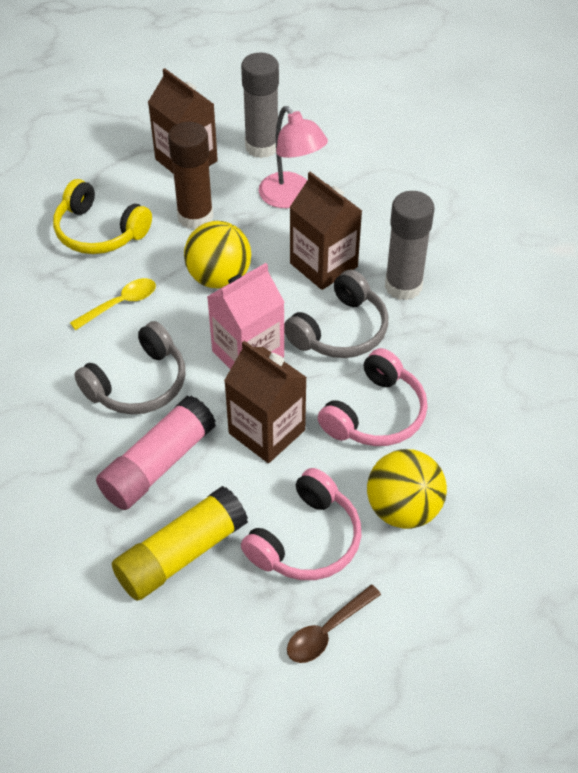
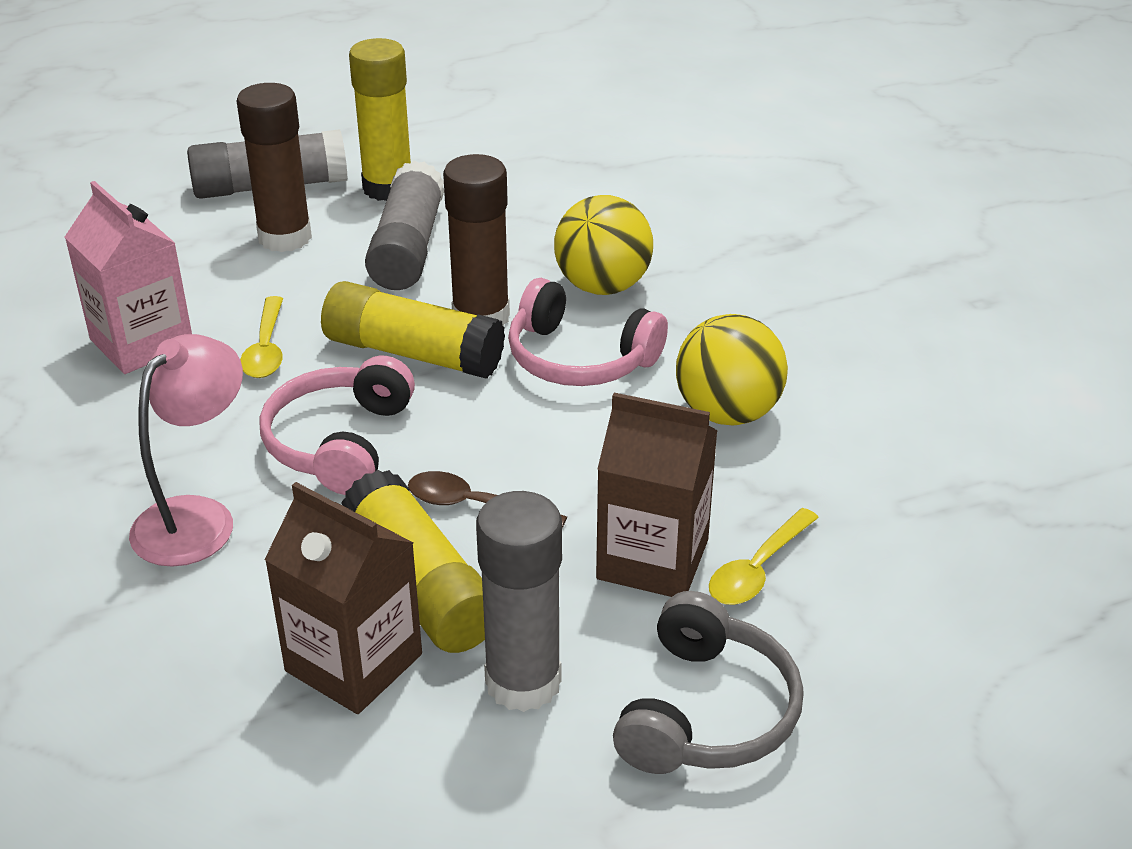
brown carton: [148,68,218,174] [224,341,307,463] [290,172,362,290] = 3 -> [264,482,422,714] [596,393,718,597] = 2
brown glue stick: [168,122,213,230] = 1 -> [237,83,312,252] [443,154,510,326] = 2
grey glue stick: [241,52,279,158] [385,191,434,300] = 2 -> [187,129,348,199] [365,161,444,290] [476,491,562,712] = 3
grey headphones: [74,321,186,414] [284,270,388,358] = 2 -> [613,591,804,774] = 1
pink glue stick: [96,396,216,510] = 1 -> none = 0
yellow glue stick: [112,486,248,601] = 1 -> [321,281,505,379] [341,470,485,653] [349,38,411,201] = 3
yellow headphones: [53,179,152,254] = 1 -> none = 0
yellow spoon: [70,278,156,330] = 1 -> [240,296,283,378] [709,508,819,605] = 2

